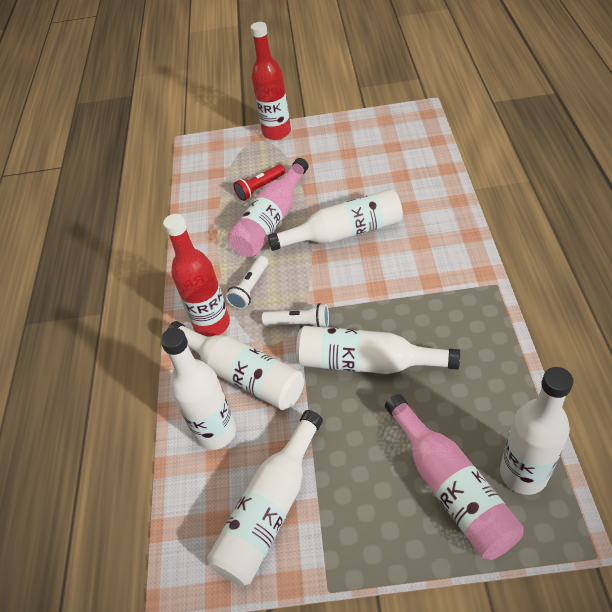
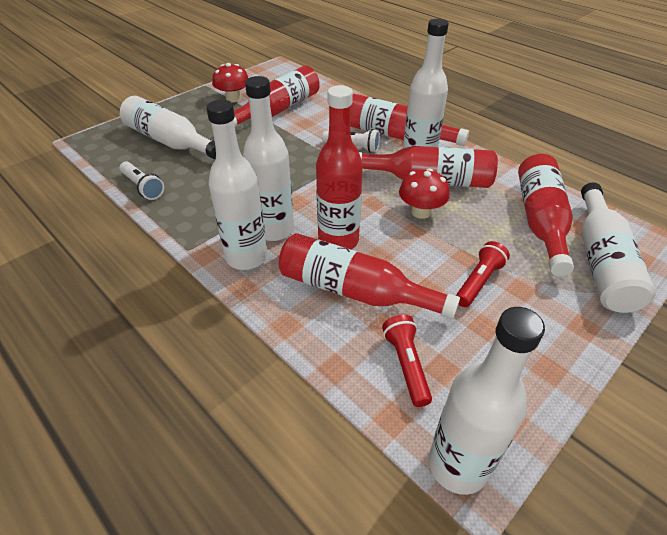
pink bottle: [228,158,309,257] [385,394,524,560] = 2 -> none = 0
red bottle: [163,214,230,337] [251,22,291,140] = 2 -> [234,65,320,127] [279,233,460,319] [316,85,363,249] [350,94,469,146] [359,146,498,188] [518,154,574,277] = 6
red flashlight: [234,164,285,201] = 1 -> [382,315,432,407] [456,241,510,307] = 2
red mushroom: none = 0 -> [212,63,248,102] [399,168,450,219] = 2

